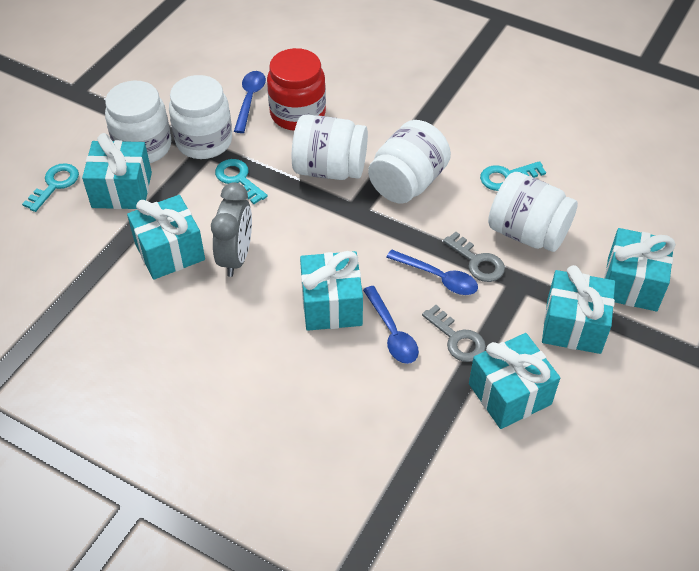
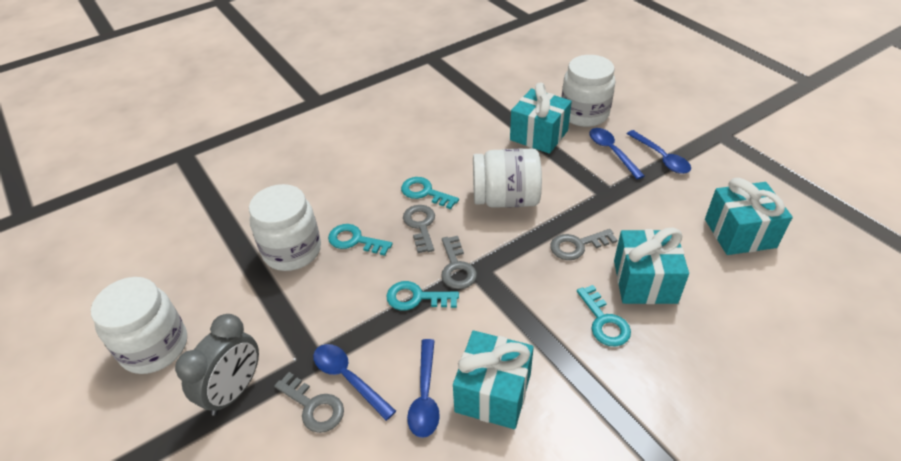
blue spoon: [234,71,266,133] [363,286,419,364] [386,250,478,295] = 3 -> [313,344,396,421] [407,339,440,438] [589,128,645,179] [627,130,691,174] = 4
grey key: [422,305,486,362] [443,231,505,282] = 2 -> [274,372,344,433] [403,205,435,253] [441,236,477,289] [550,229,617,260] = 4
red jar: [267,48,326,131] = 1 -> none = 0
turquoise gift: [82,133,152,209] [127,195,205,280] [300,251,363,331] [469,333,560,429] [542,265,615,354] [604,228,676,311] = 6 -> [453,330,534,429] [510,83,572,154] [614,227,689,304] [705,178,793,255] = 4
turquoise key: [22,163,79,212] [215,159,268,204] [480,161,546,191] = 3 -> [328,224,392,256] [386,281,459,310] [401,177,459,209] [577,285,631,347] = 4
white jar: [105,81,171,163] [169,75,232,159] [292,114,368,180] [368,120,451,204] [488,172,578,252] = 5 -> [91,277,187,374] [249,184,321,271] [473,148,542,208] [561,55,615,127] = 4

